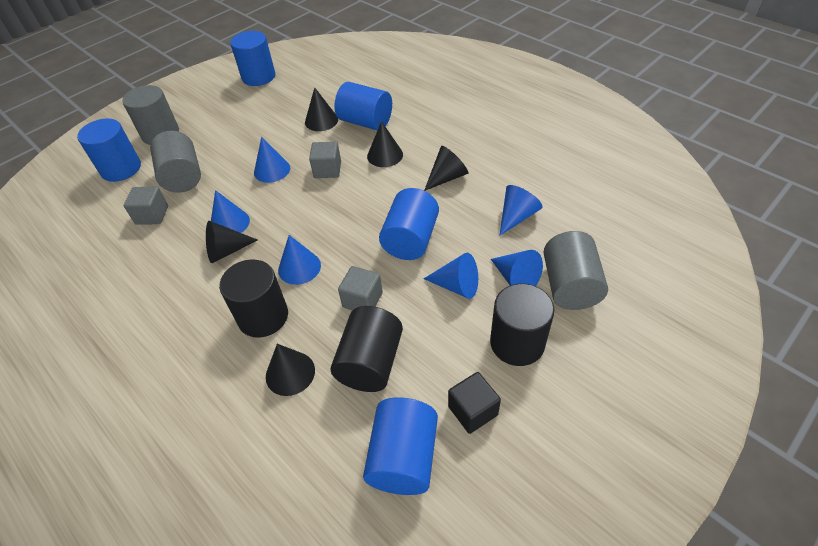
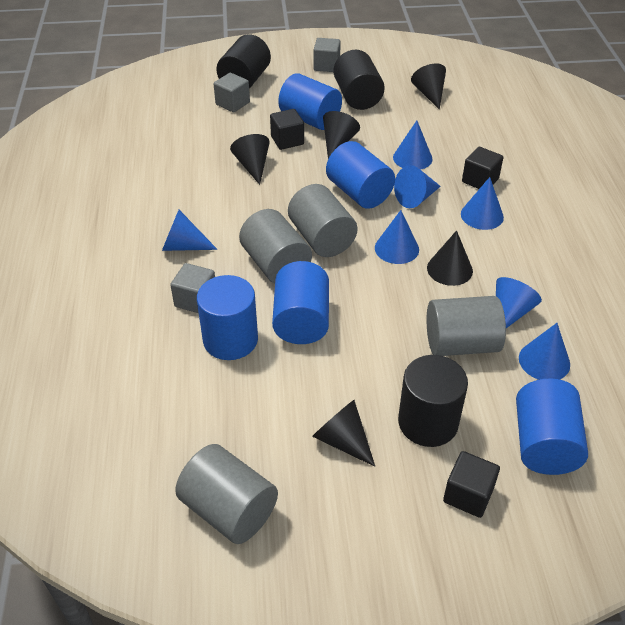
black cube: [448,372,501,434] = 1 -> [270,109,304,150] [443,451,500,518] [462,147,504,189] = 3
blue cone: [211,190,250,233] [254,137,290,183] [278,235,321,285] [424,253,478,299] [491,250,543,286] [499,185,543,236] = 6 -> [162,210,218,251] [375,210,419,264] [393,121,433,170] [394,165,441,208] [461,177,504,230] [496,277,542,328] [519,323,570,380] = 7
grey cylinder: [122,85,179,145] [150,131,201,193] [544,231,608,310] = 3 -> [175,444,278,544] [239,209,312,284] [288,184,357,257] [427,296,506,356] = 4

